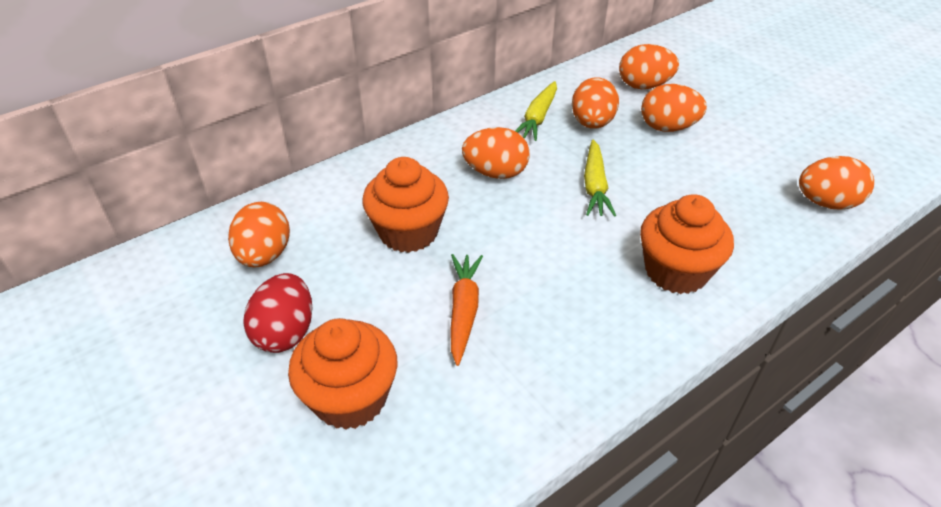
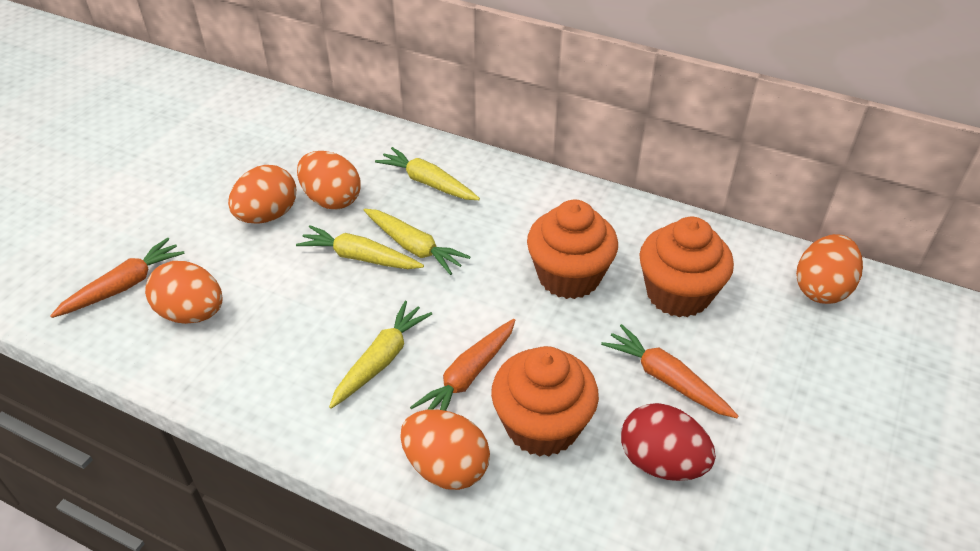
orange carrot: [451,254,483,366] = 1 -> [50,238,185,318] [410,319,515,411] [601,324,738,418] = 3
orange egg: [228,202,290,267] [462,127,530,179] [572,77,619,129] [619,44,679,89] [641,84,707,132] [799,156,874,210] = 6 -> [145,261,223,324] [228,165,296,224] [297,151,361,209] [400,409,490,490] [796,234,863,304] = 5
yellow carrot: [515,81,557,141] [584,140,616,217] = 2 -> [296,225,424,269] [329,301,432,409] [364,209,470,275] [375,147,480,200] = 4

